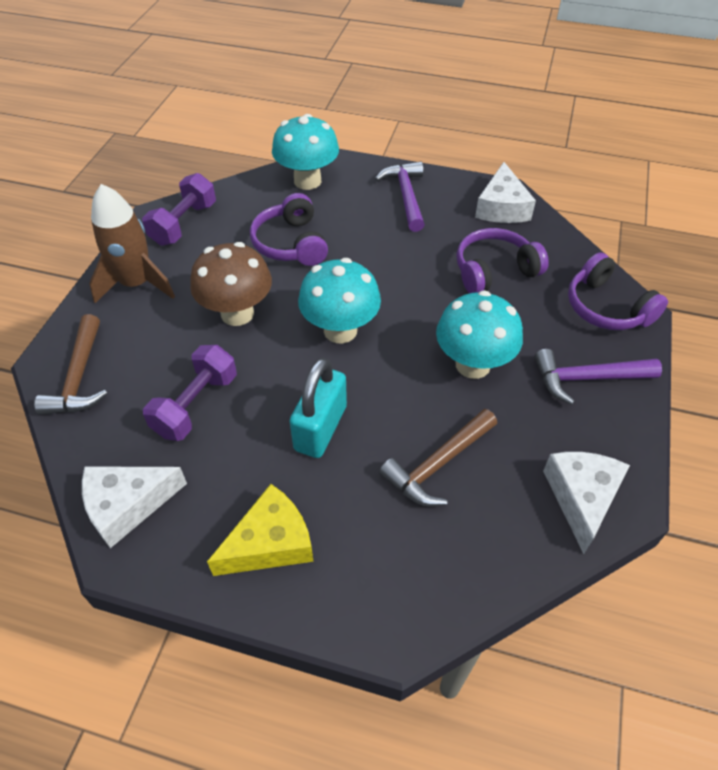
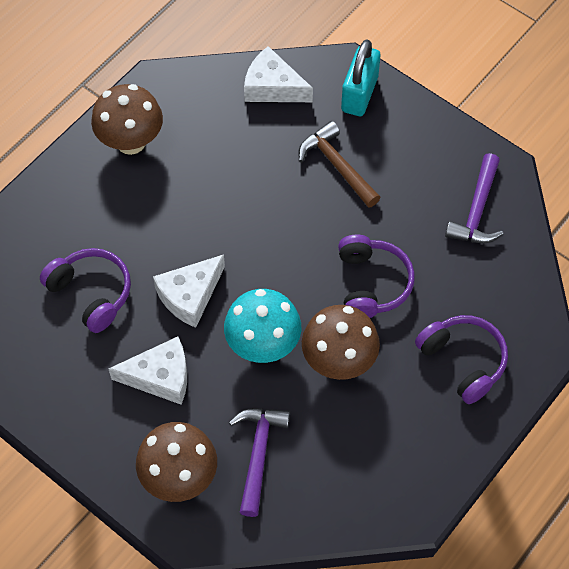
brown hammer: [34,314,107,415] [379,409,497,507] = 2 -> [298,121,381,208] = 1
brown mushroom: [190,242,272,326] = 1 -> [91,84,163,155] [136,422,217,502] [302,305,380,380] = 3
brown rocket: [89,184,175,303] = 1 -> none = 0
purple dumbbell: [142,173,216,246] [143,345,237,441] = 2 -> none = 0
turquoise mushroom: [272,114,339,190] [298,258,381,344] [436,290,523,379] = 3 -> [224,289,301,363] = 1
yellow cheese: [207,484,314,576] = 1 -> none = 0

